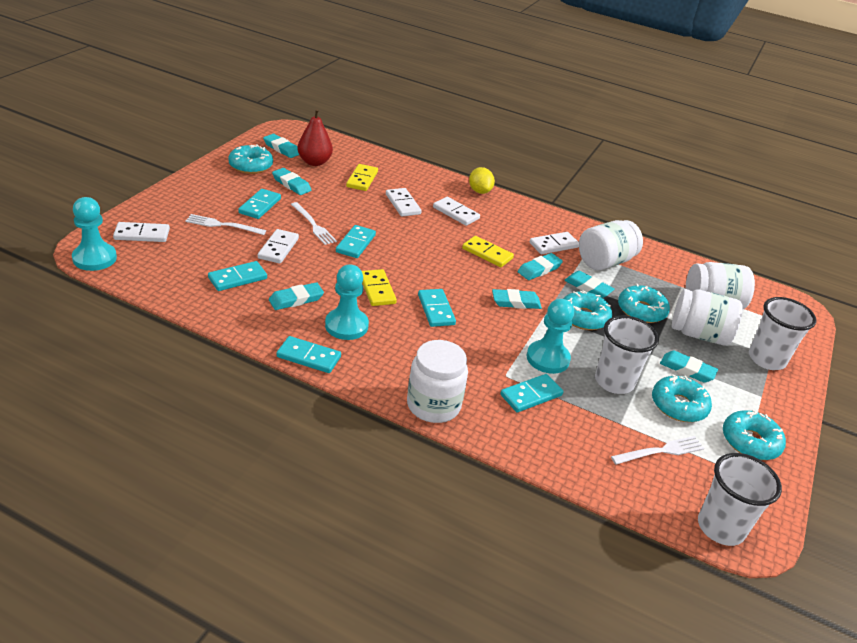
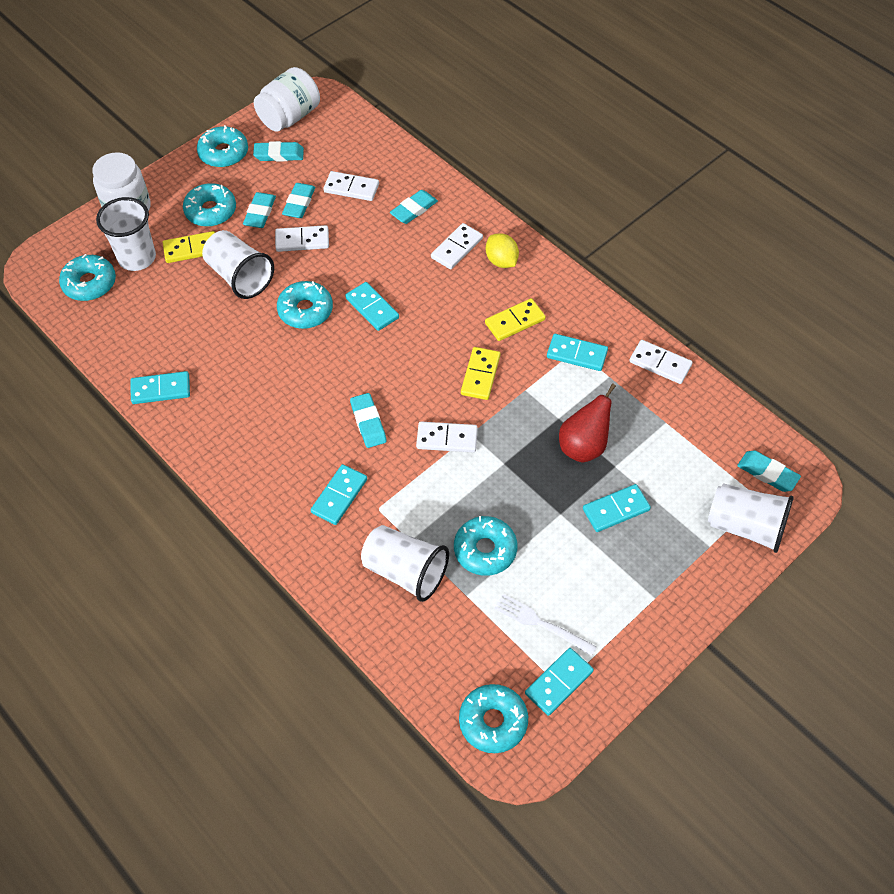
turquoise donut: [228,144,273,174] [563,290,612,330] [618,284,670,323] [652,375,712,422] [723,409,786,460] = 5 -> [59,254,116,301] [183,183,236,227] [197,125,248,167] [277,281,333,329] [454,516,517,576] [459,684,528,753] = 6
turquoise eraser: [263,134,299,158] [269,282,324,310] [272,168,311,195] [492,289,542,309] [518,253,563,280] [564,271,614,298] [660,351,718,383] = 7 -> [243,192,276,228] [253,141,304,162] [282,183,315,218] [350,393,387,448] [390,190,438,224] [737,451,801,492] = 6
turquoise pawn: [72,197,117,271] [325,264,369,340] [526,299,574,374] = 3 -> none = 0
white cup: [595,316,659,394] [698,453,782,546] [749,297,817,370] = 3 -> [96,197,156,271] [202,230,274,299] [361,525,449,602] [708,483,794,553] = 4
white fork: [185,214,266,235] [291,202,337,245] [611,436,705,465] = 3 -> [494,594,597,656] = 1
white jar: [407,340,468,423] [579,220,643,270] [672,289,743,346] [686,262,755,310] = 4 -> [92,152,151,211] [254,67,320,132] = 2

